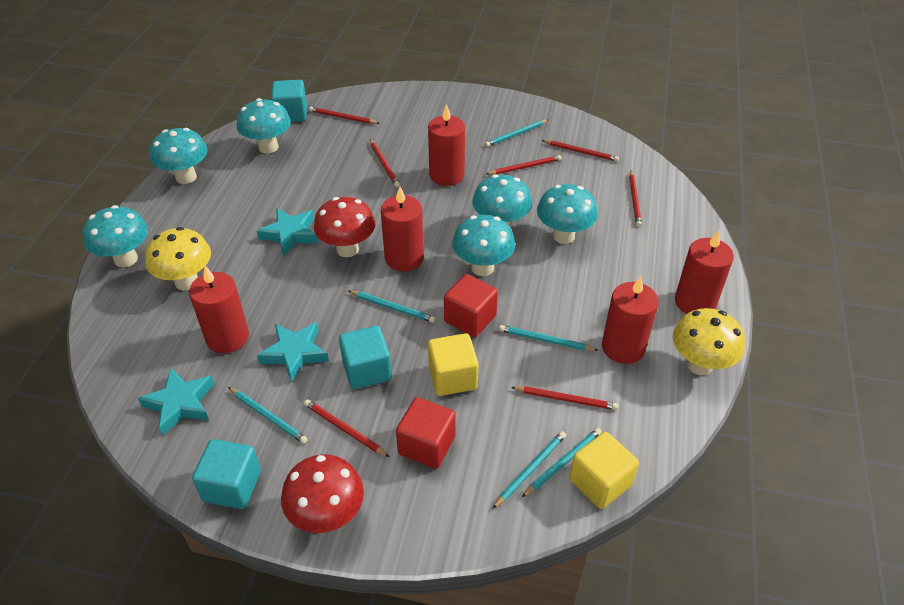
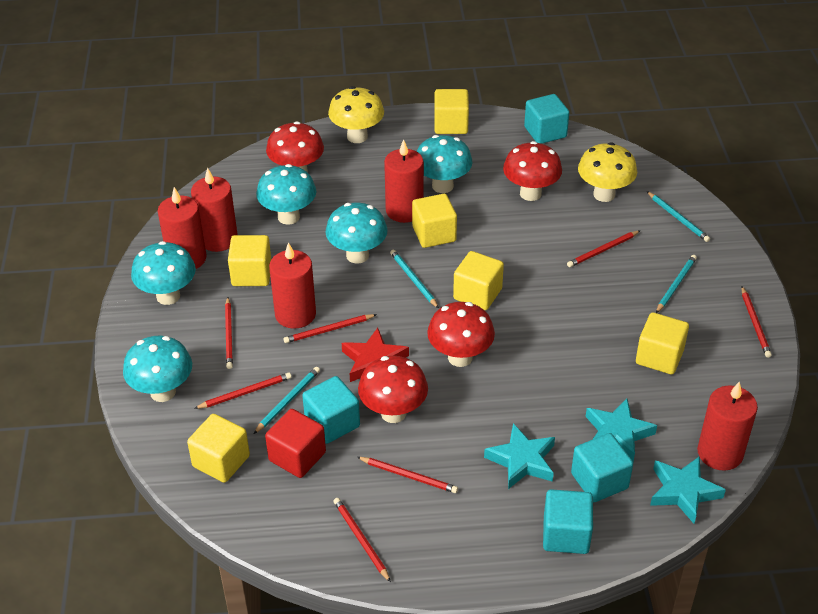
red cube: [396,397,456,469] [444,274,498,337] = 2 -> [265,409,326,478] = 1
red mushroom: [281,454,364,533] [314,197,375,257] = 2 -> [266,121,324,172] [358,356,428,423] [427,302,495,367] [503,141,562,201] = 4
red star: none = 0 -> [342,328,409,382] = 1
turquoise cube: [192,439,261,509] [271,80,307,122] [339,326,392,389] = 3 -> [302,376,360,444] [524,94,569,144] [543,489,593,554] [571,433,633,502] = 4
turquoise mushroom: [83,205,148,268] [150,128,207,184] [236,98,291,154] [452,215,515,276] [472,175,532,228] [537,184,598,244] = 6 -> [123,336,192,402] [131,241,196,305] [256,164,316,225] [326,203,387,264] [417,135,473,193] = 5
turquoise pencil: [228,387,308,444] [348,291,435,323] [485,119,549,147] [492,431,566,509] [499,325,598,351] [522,428,602,497] = 6 -> [254,367,320,434] [390,249,439,308] [647,191,710,242] [656,255,697,313] = 4
yellow cube: [428,333,479,396] [569,432,639,509] = 2 -> [187,414,250,483] [228,235,271,286] [412,194,457,248] [434,89,469,134] [453,251,504,310] [636,312,689,375] = 6

